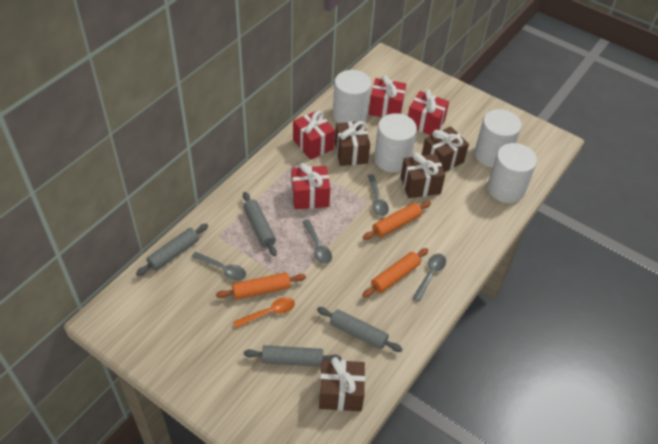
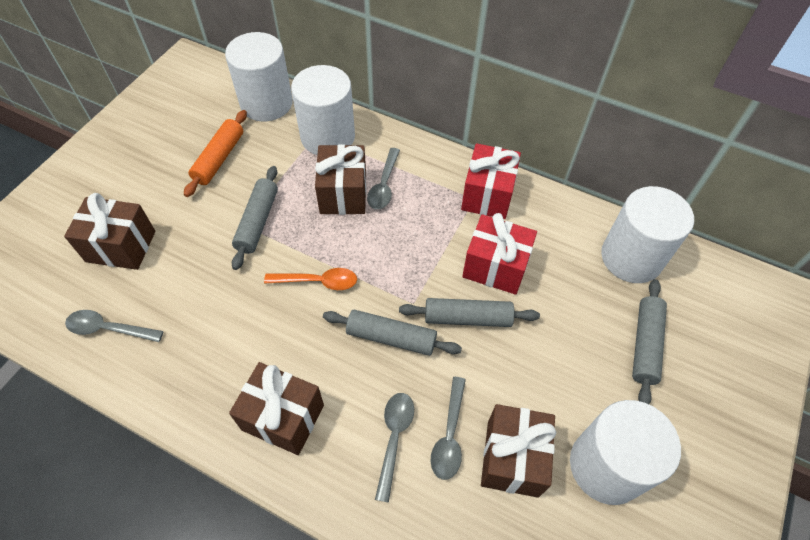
orange rolling pin: [216,272,306,300] [362,248,428,298] [363,201,431,240] = 3 -> [184,110,247,197] = 1
red gift: [292,163,330,209] [293,111,335,160] [369,75,406,118] [408,89,449,135] = 4 -> [461,143,521,219] [462,213,537,295] = 2

